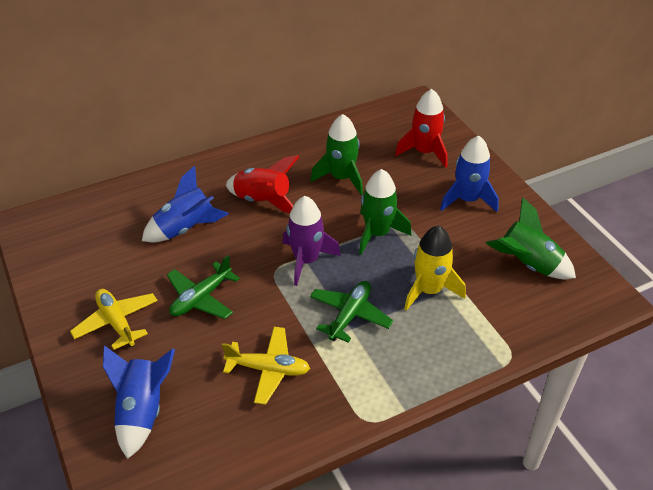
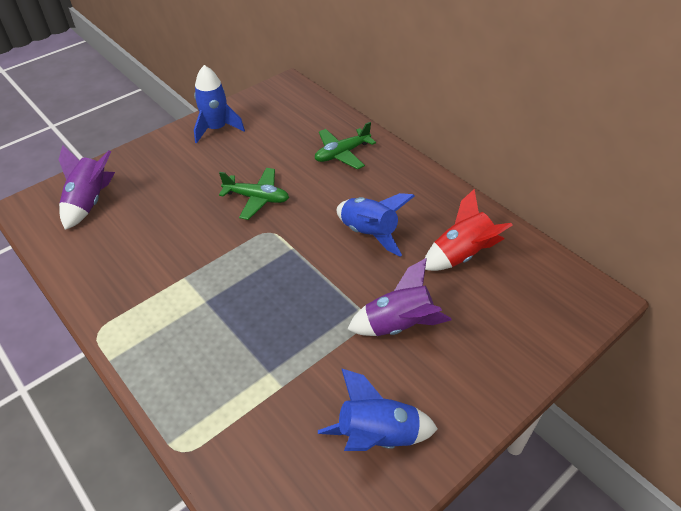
green rocket: [311,114,363,195] [359,169,411,255] [486,197,576,279] = 3 -> none = 0
purple rocket: [283,196,341,286] = 1 -> [59,145,115,230] [347,258,452,336] = 2
red rocket: [226,155,300,213] [395,89,448,168] = 2 -> [425,189,512,271] = 1
yellow plane: [70,289,158,350] [222,327,310,405] = 2 -> none = 0
yellow rocket: [404,226,466,311] = 1 -> none = 0

